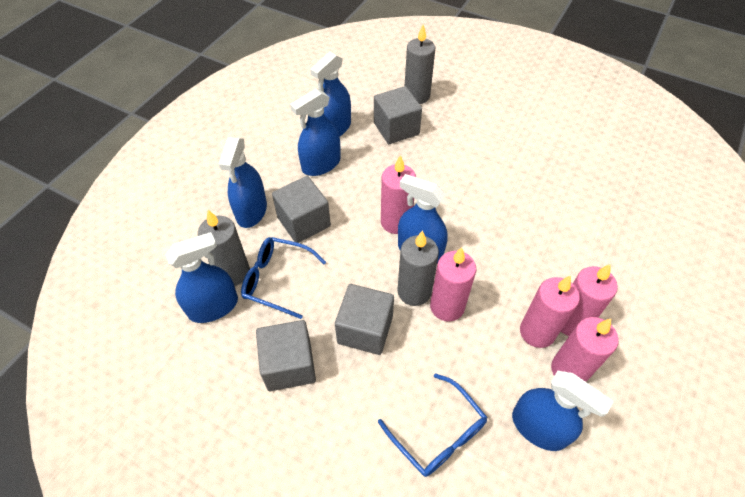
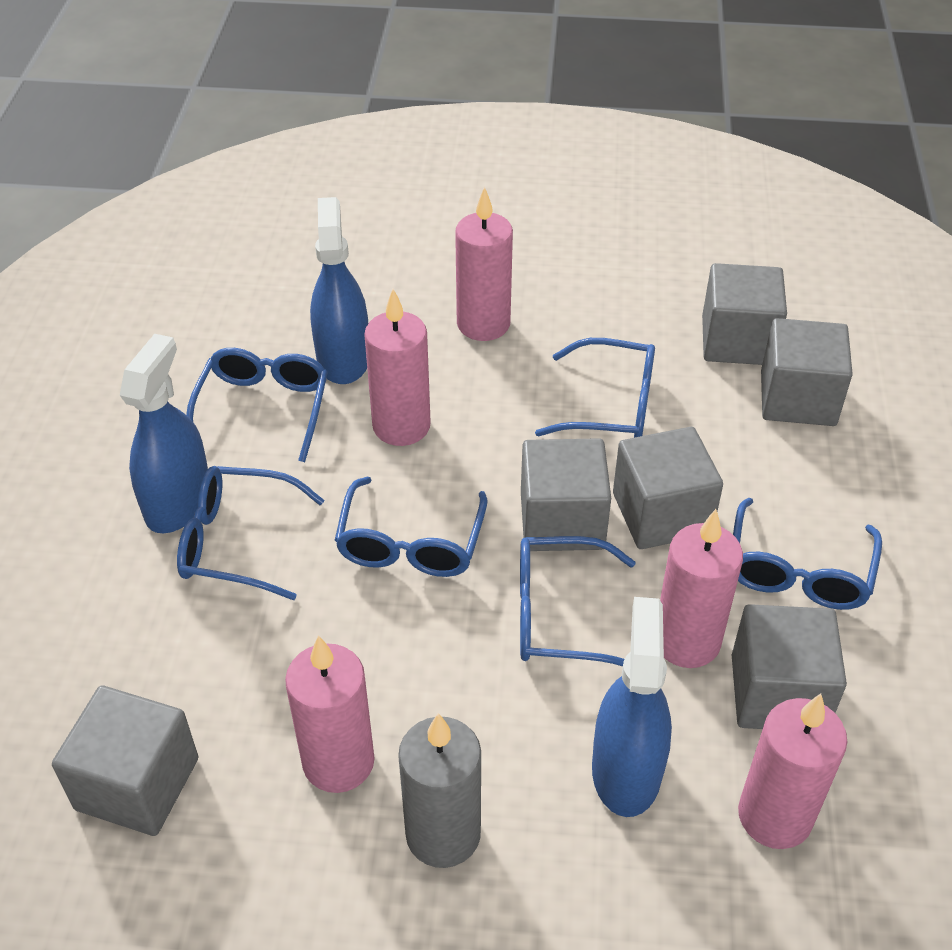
blue glasses: [241,237,326,319] [378,373,487,477] = 2 -> [177,466,324,600] [186,348,328,462] [335,477,487,577] [520,536,635,667] [535,338,655,438] [733,498,882,610] = 6
blue spray bottle: [166,232,238,323] [219,137,267,228] [290,89,341,176] [310,52,351,136] [398,174,448,263] [512,371,614,451] = 6 -> [120,334,208,533] [310,197,368,384] [592,597,672,817] = 3
grey candle: [198,210,250,286] [397,230,439,306] [405,24,435,104] = 3 -> [398,713,481,868] = 1
grey cube: [256,320,316,391] [272,176,331,243] [335,284,394,355] [374,86,422,144] = 4 -> [52,685,198,836] [521,438,611,551] [613,427,723,549] [702,263,787,365] [732,604,847,729] [761,318,853,426] = 6

